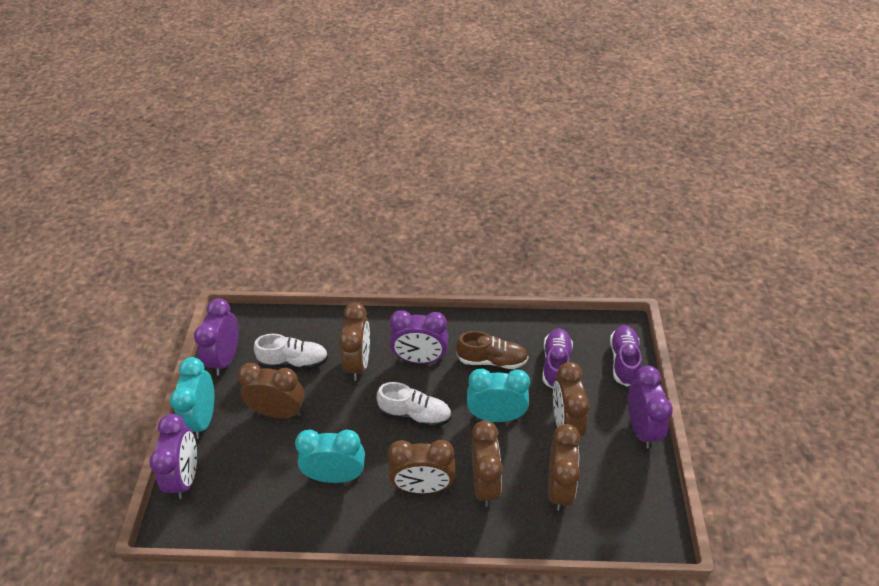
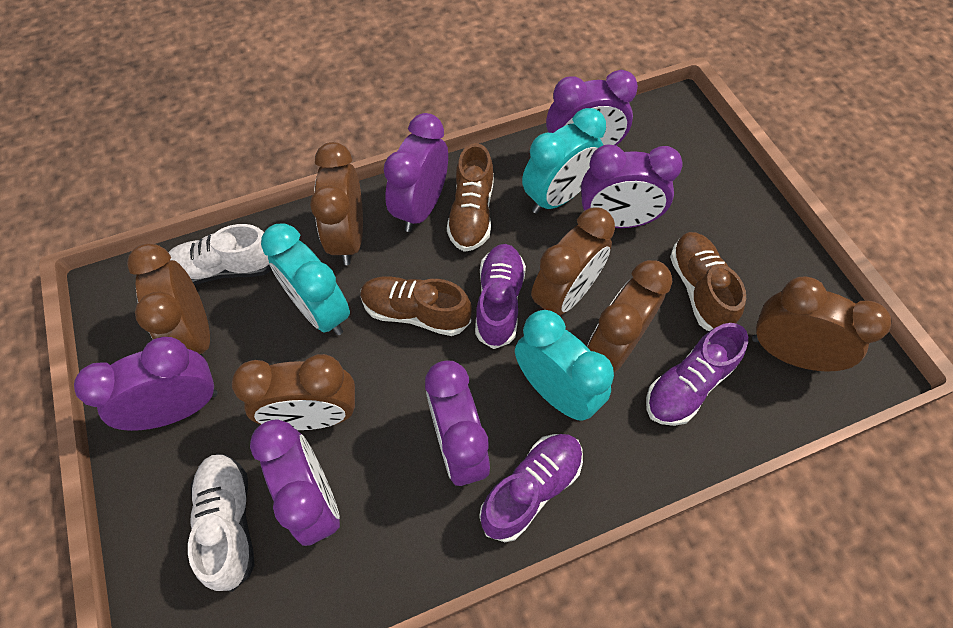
brown shoe: [456,331,528,369] = 1 -> [360,276,472,336] [447,143,494,252] [670,232,746,331] = 3
purple clock: [149,414,197,499] [194,298,239,376] [390,310,448,364] [628,366,673,448] = 4 -> [74,337,217,431] [250,419,340,546] [384,113,448,232] [425,360,490,486] [546,70,638,145] [581,144,683,228] = 6
purple shoe: [543,328,573,389] [610,325,642,387] = 2 -> [475,244,526,349] [479,434,583,542] [646,323,748,426] = 3

